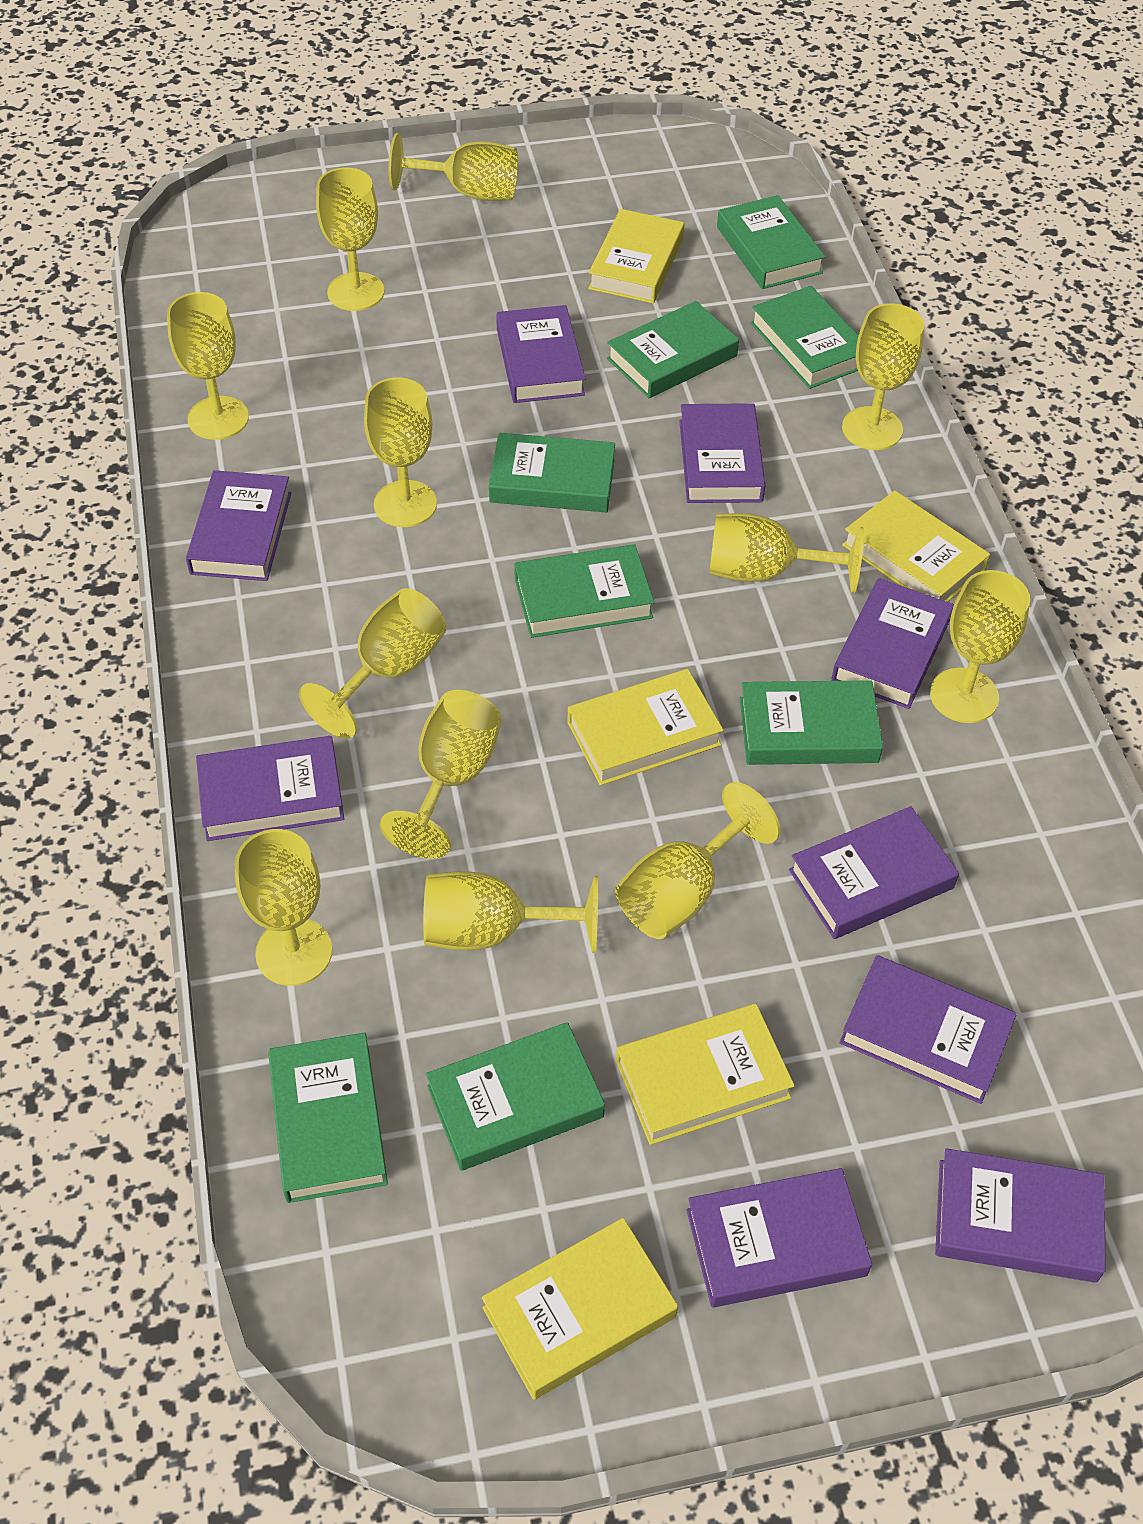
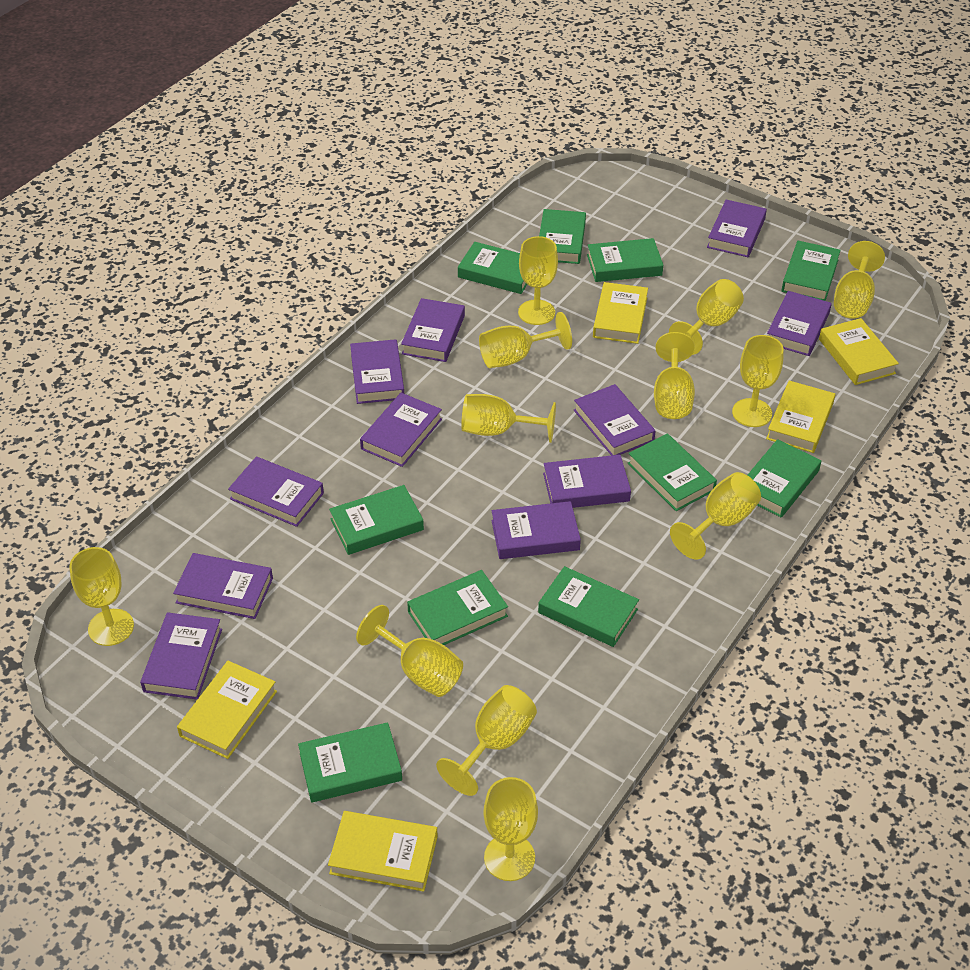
green book: [268,1033,388,1203] [426,1022,605,1171] [489,433,615,512] [514,544,654,638] [607,301,739,398] [717,195,825,289] [740,680,883,765] [750,286,859,389] = 8 -> [298,722,402,802] [329,485,424,555] [407,570,508,645] [458,242,527,294] [538,566,639,647] [539,209,586,264] [587,238,663,282] [628,433,717,511] [747,439,821,518] [781,241,841,301] = 10
purple book: [186,470,291,581] [196,736,344,841] [496,305,586,403] [679,403,766,503] [686,1168,872,1307] [789,806,959,939] [832,578,954,709] [840,955,1017,1104] [935,1148,1106,1283] = 9 -> [140,612,222,700] [173,553,273,619] [228,457,324,527] [350,339,404,404] [360,393,442,467] [401,298,465,362] [491,501,581,559] [543,455,631,508] [574,384,656,456] [707,199,767,257] [767,291,832,356] = 11

